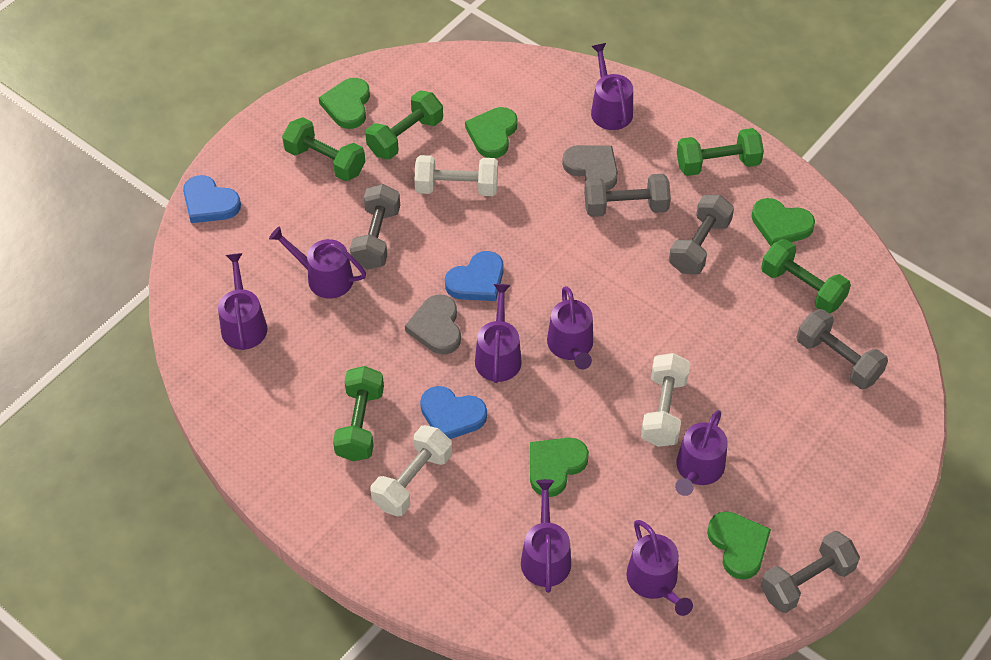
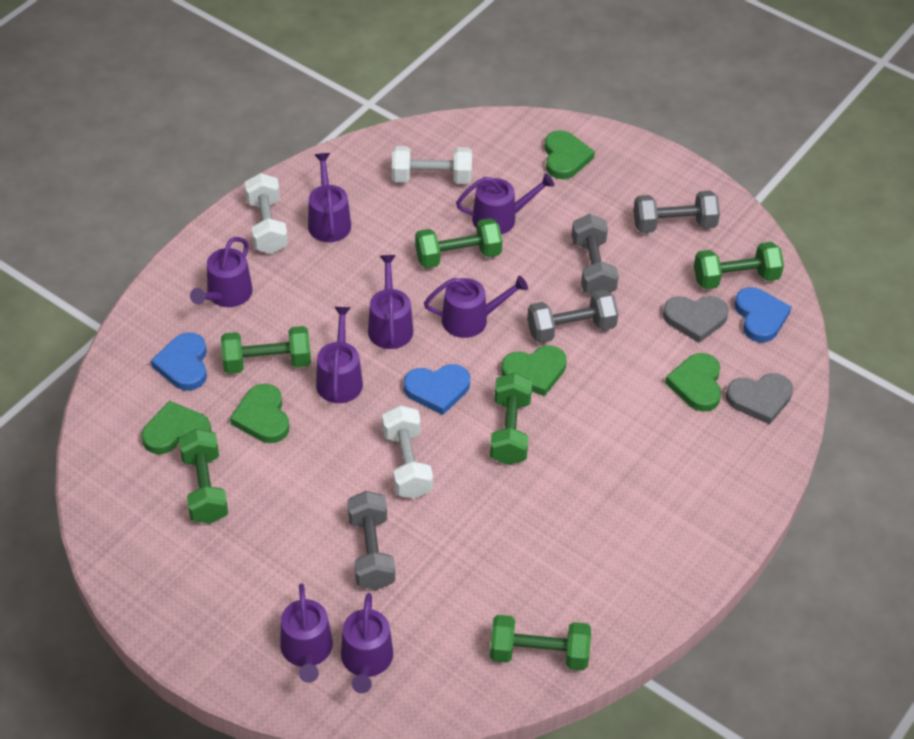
green dumbbell: [282,117,365,181] [333,366,384,461] [365,90,443,159] [677,128,764,176] [761,239,851,314] = 5 -> [179,429,228,524] [221,326,311,374] [415,218,502,268] [490,373,532,465] [490,615,591,670] [694,242,784,289] = 6
grey dumbbell: [350,184,400,269] [584,174,671,217] [669,195,734,274] [761,531,860,613] [797,309,888,389] = 5 -> [347,491,395,590] [527,290,619,343] [572,214,619,294] [633,191,720,233] = 4

